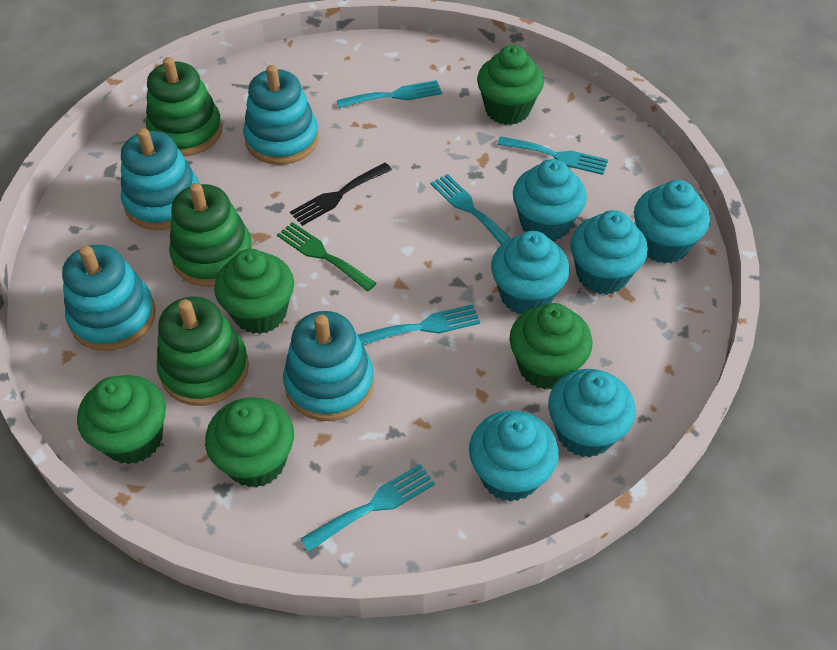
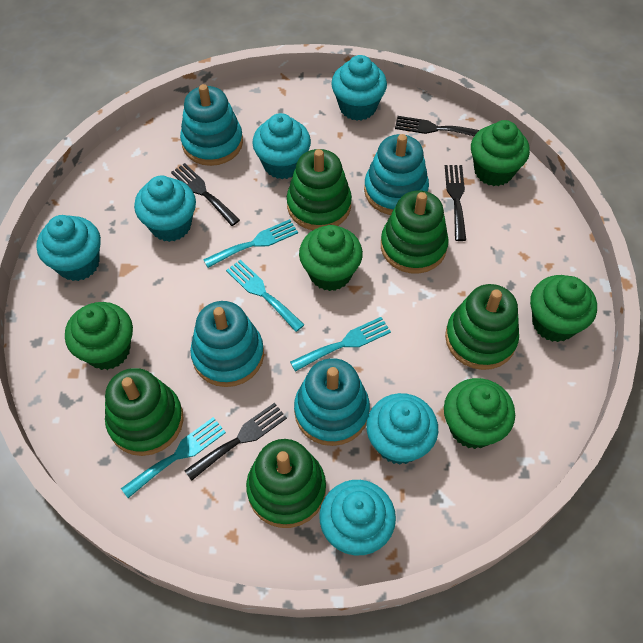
black fork: [290,163,392,226] = 1 -> [171,163,240,226] [184,403,287,481] [395,116,479,136] [445,165,466,241] = 4
green fork: [277,222,377,292] = 1 -> none = 0
green stacking toy: [146,57,222,156] [157,296,249,406] [169,183,253,287] = 3 -> [105,368,184,456] [246,439,326,528] [287,149,352,230] [381,190,449,274] [445,284,519,370] = 5
turquoise fork: [300,464,435,552] [337,80,442,108] [358,304,480,345] [430,174,511,245] [497,136,608,175] = 5 -> [121,417,226,498] [203,219,298,268] [226,260,305,332] [290,317,391,372] = 4

